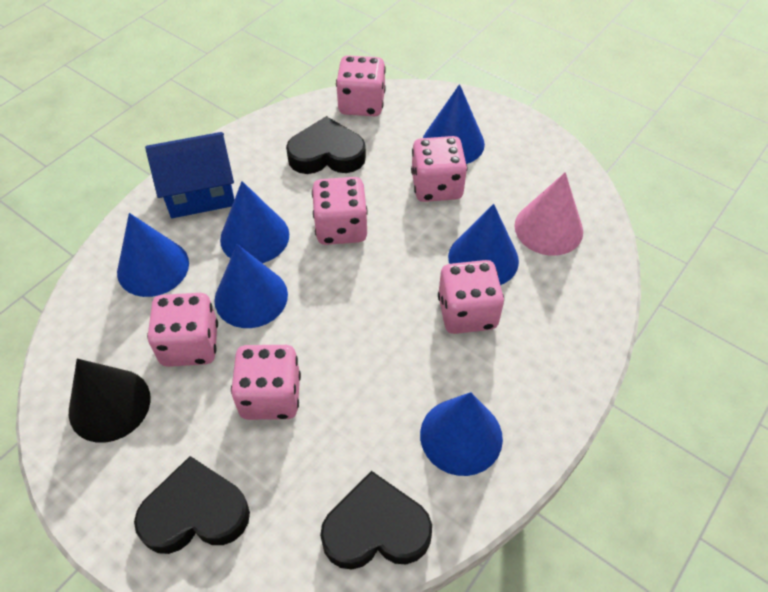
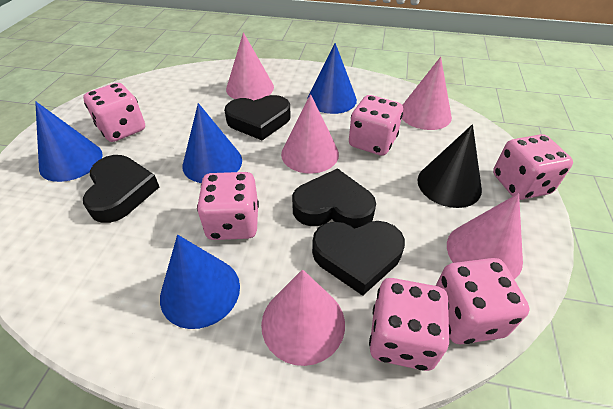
black heart: [134,456,250,554] [286,116,366,174] [320,471,432,570] = 3 -> [83,155,159,223] [224,95,291,140] [292,168,376,229] [312,221,405,296] = 4
blue cone: [117,213,189,297] [214,244,288,328] [220,181,289,263] [420,392,503,476] [423,84,485,164] [448,204,519,285] = 6 -> [35,101,103,182] [160,235,240,329] [182,103,242,183] [307,43,357,114] = 4
blue house: [145,132,234,218] = 1 -> none = 0
pink cone: [514,172,583,256] = 1 -> [226,32,274,100] [261,269,345,366] [281,94,339,174] [402,57,452,130] [447,193,523,279] = 5

